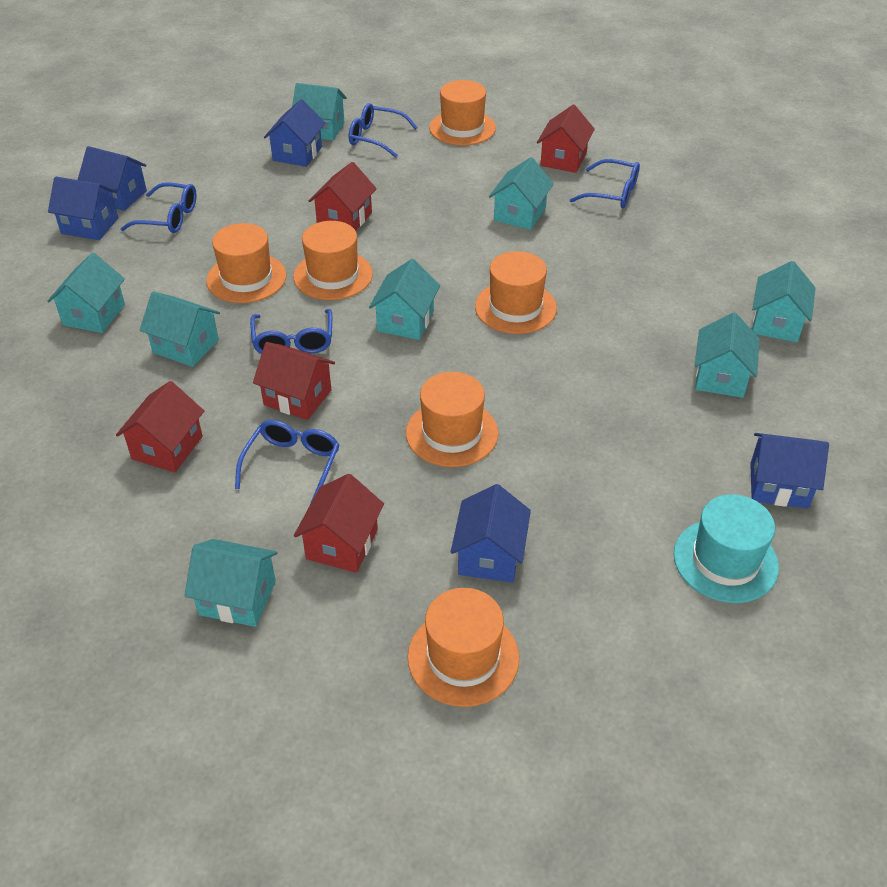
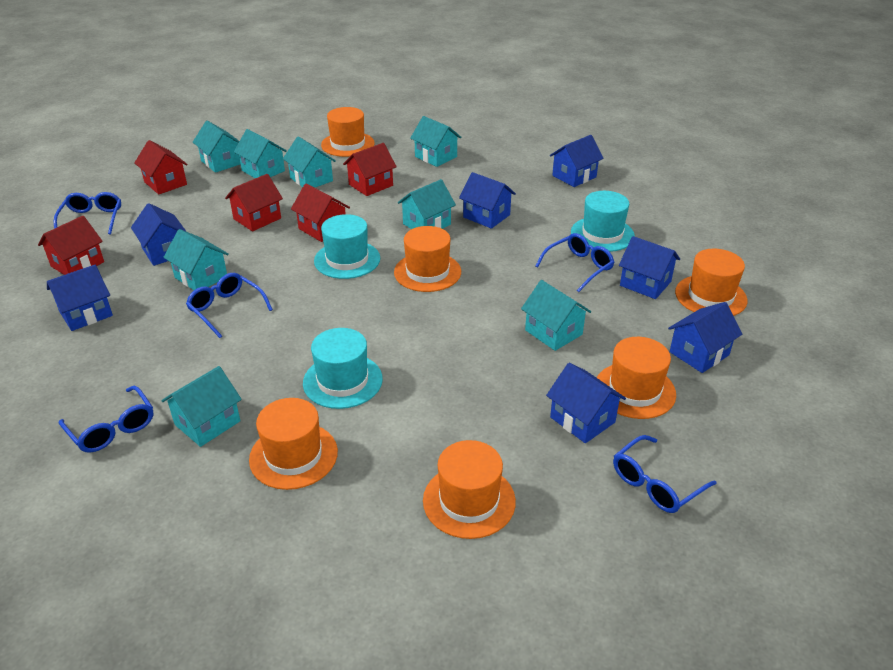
blue house: [48,177,118,240] [78,146,147,211] [264,99,325,167] [451,484,531,583] [750,433,829,509] = 5 -> [47,265,113,331] [131,203,187,266] [459,172,516,229] [546,363,626,443] [550,135,604,187] [619,236,680,299] [668,302,742,373] = 7
turquoise hat: [674,494,779,603] = 1 -> [303,328,383,409] [314,214,380,279] [571,191,635,252] = 3

